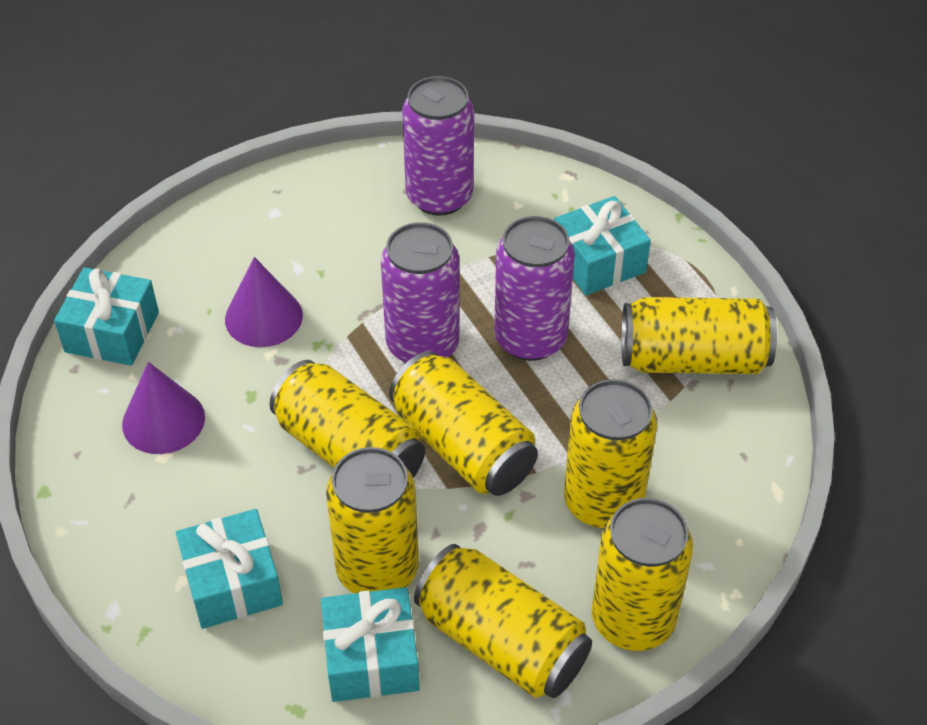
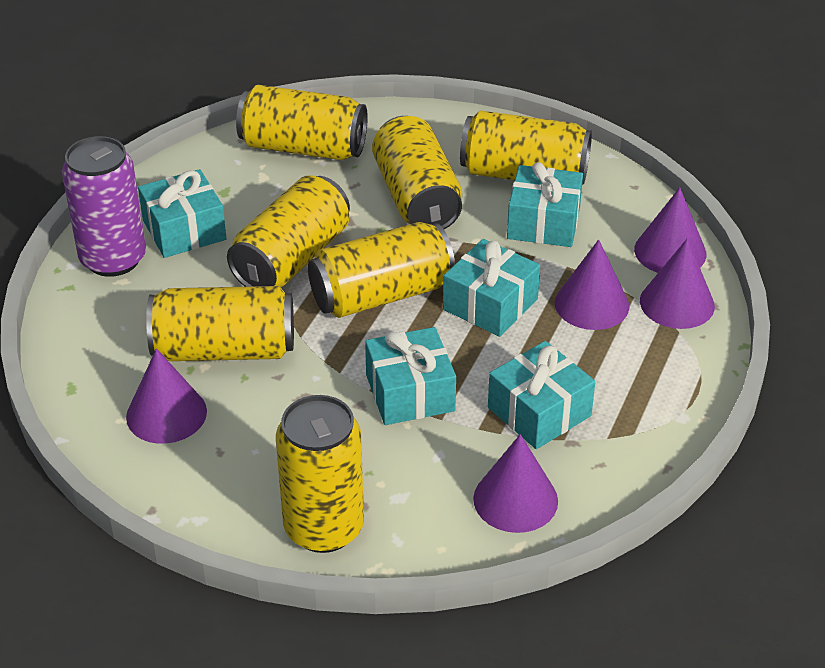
purple can: [381,222,460,363] [402,76,474,216] [494,216,575,361] = 3 -> [62,136,146,277] = 1
purple cone: [122,362,205,454] [225,257,303,347] = 2 -> [126,348,207,444] [473,434,558,533] [555,239,629,330] [634,187,706,273] [640,238,715,329] = 5
turquoise gift: [54,267,159,366] [176,509,283,629] [321,587,419,702] [554,196,651,296] = 4 -> [138,169,226,258] [365,327,456,425] [443,239,540,337] [488,341,595,449] [507,162,583,247] = 5

